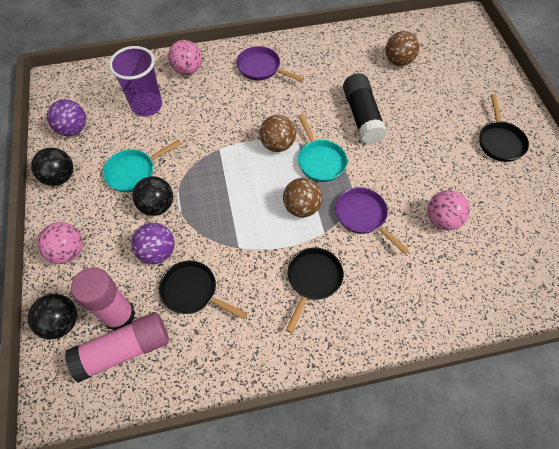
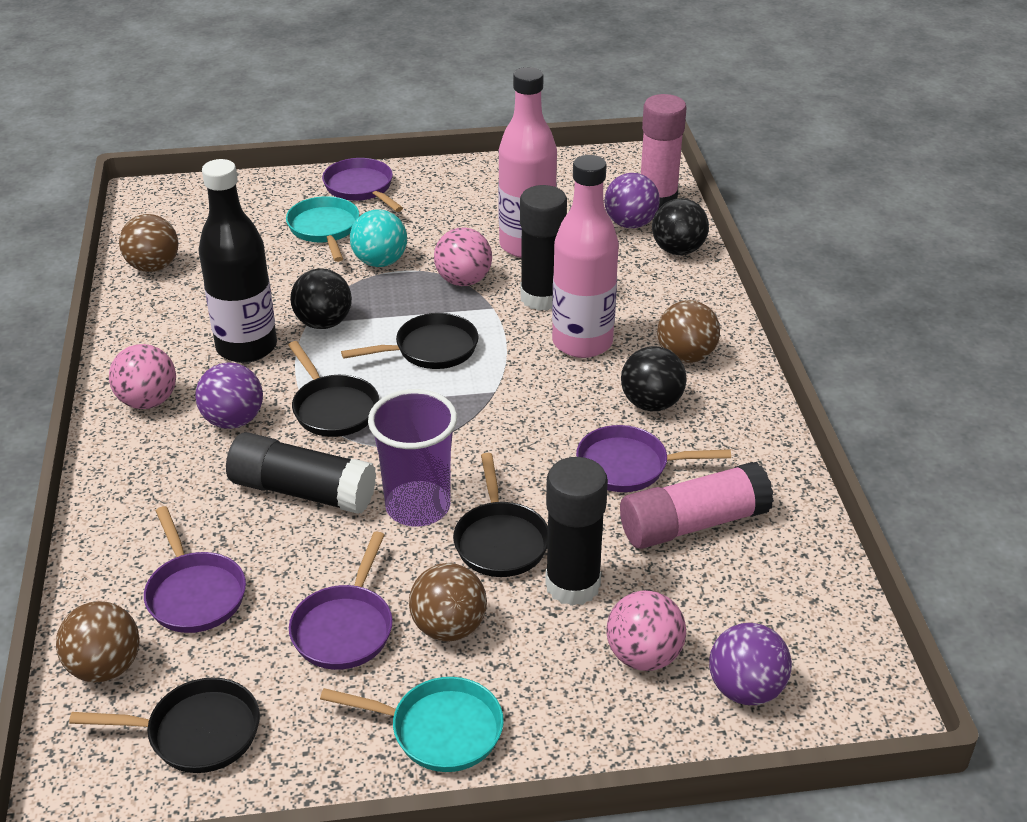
black bottle: none = 0 -> [198,159,277,363] = 1
black glue stick: [343,73,387,144] = 1 -> [226,432,376,514] [520,185,567,311] [545,457,608,606] = 3
black pan: [159,260,248,319] [286,248,343,333] [479,94,529,162] = 3 -> [69,678,260,773] [288,341,379,437] [341,313,478,369] [453,453,548,577] = 4
brown ball: [259,115,296,152] [283,178,323,217] [385,31,419,66] = 3 -> [56,601,140,682] [119,214,179,272] [409,563,487,642] [657,300,720,363] = 4
pink bottle: none = 0 -> [498,67,557,258] [552,155,619,358] = 2
purple ball: [47,99,86,136] [131,223,174,264] = 2 -> [195,362,263,429] [604,173,660,228] [709,623,792,705] = 3
purple pan: [237,46,304,82] [335,187,409,254] = 2 -> [144,506,246,633] [289,532,393,670] [322,158,403,212] [576,425,731,492] = 4
turquoise ball: none = 0 -> [350,209,407,267] = 1

